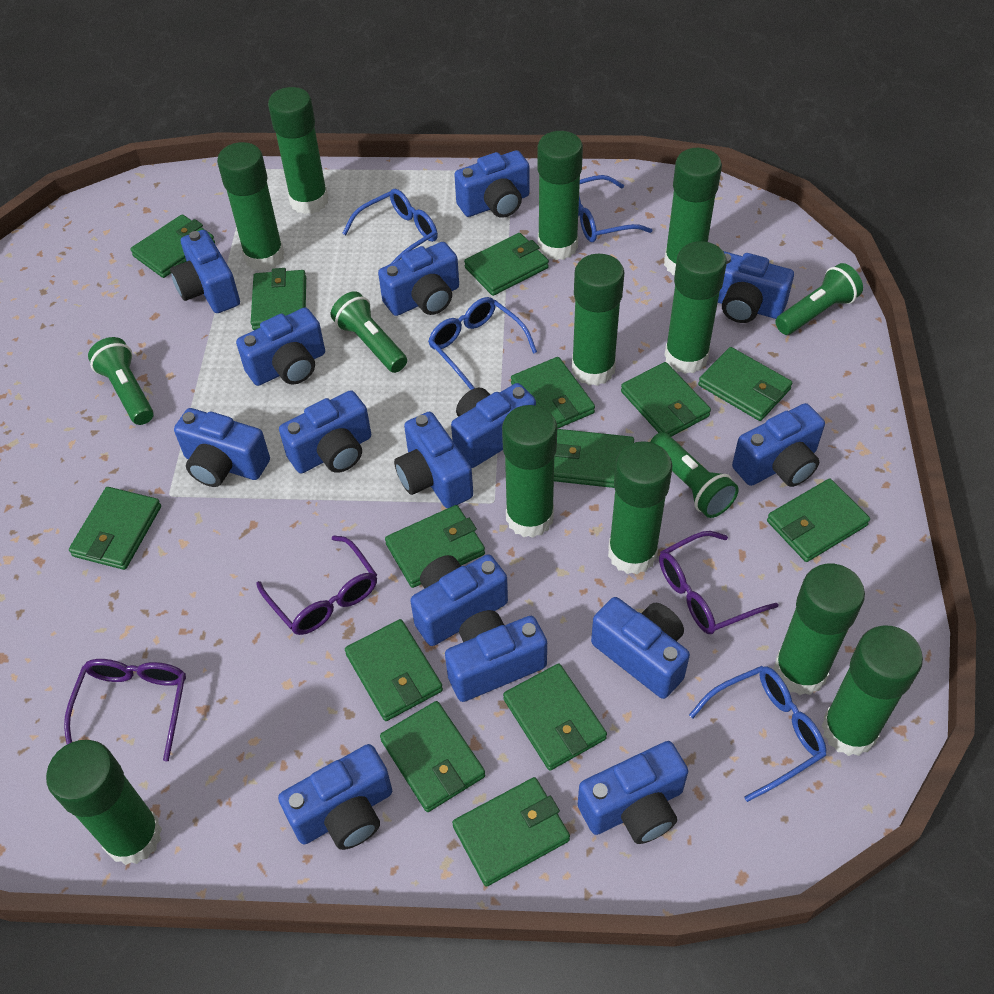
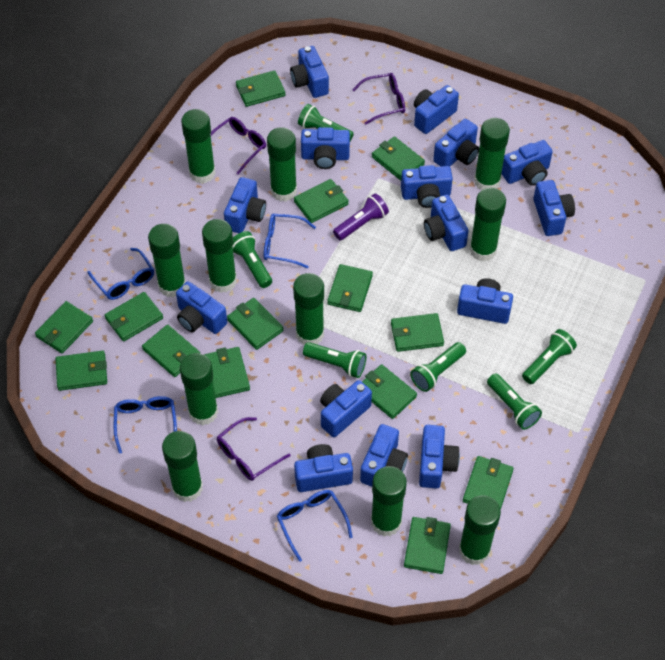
green flashlight: [88,337,154,425] [331,291,407,373] [650,432,739,518] [775,263,863,335] = 4 -> [232,231,272,288] [298,104,354,141] [303,342,366,378] [410,342,466,392] [487,373,542,430] [522,329,577,384] = 6
purple flashlight: none = 0 -> [333,193,389,240] = 1

